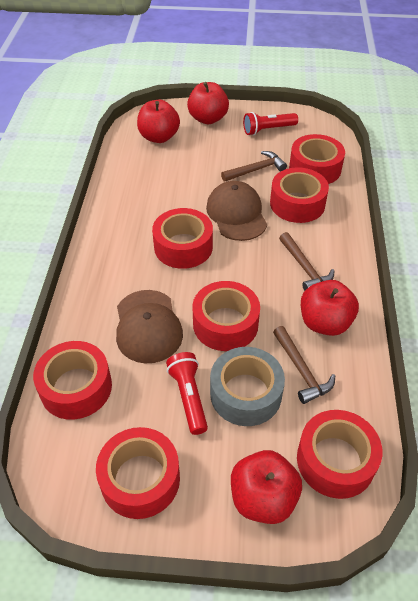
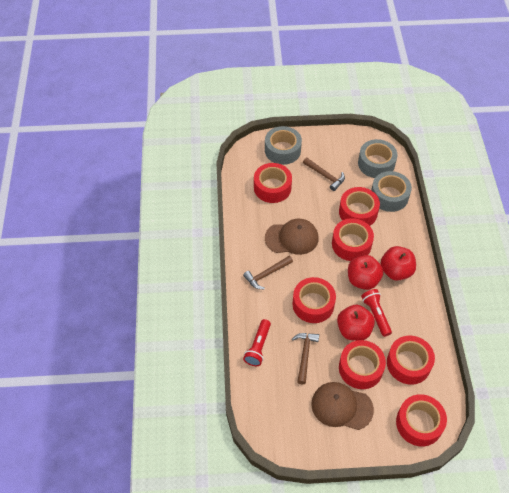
grey tape: [210,347,285,426] = 1 -> [265,126,302,165] [358,139,397,178] [371,171,412,212] = 3
red apple: [137,100,180,143] [187,82,229,124] [231,450,302,524] [301,280,359,336] = 4 -> [337,305,375,341] [348,255,383,290] [380,246,416,281] = 3

